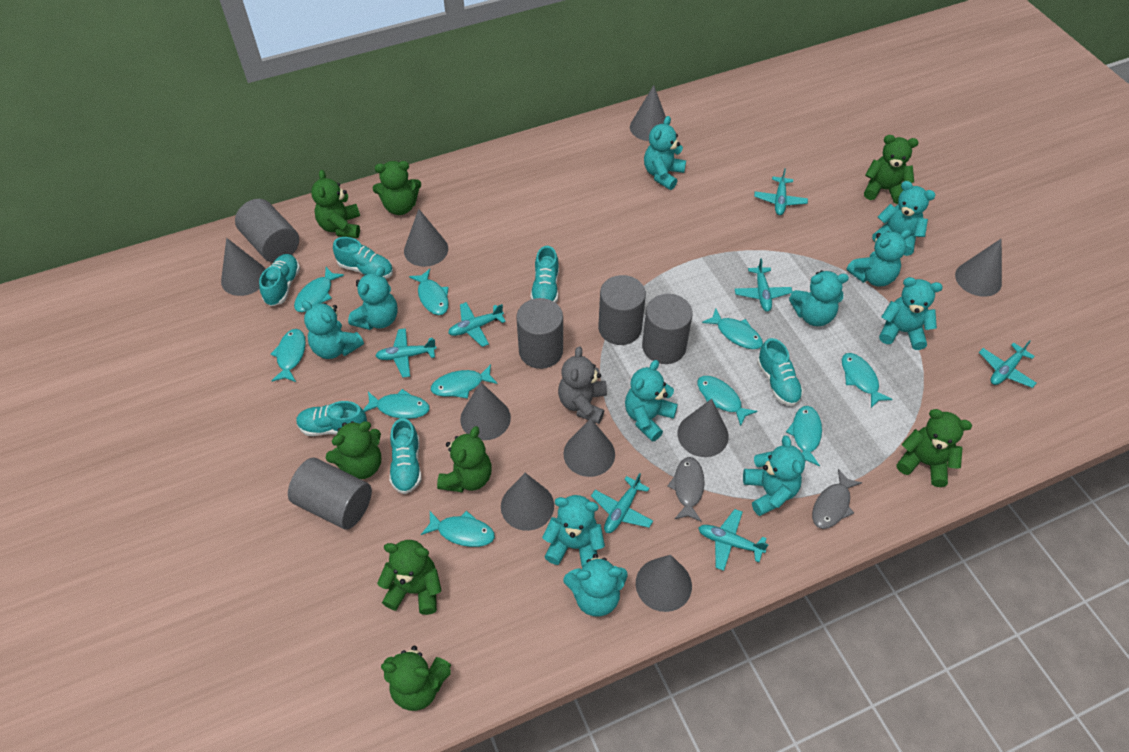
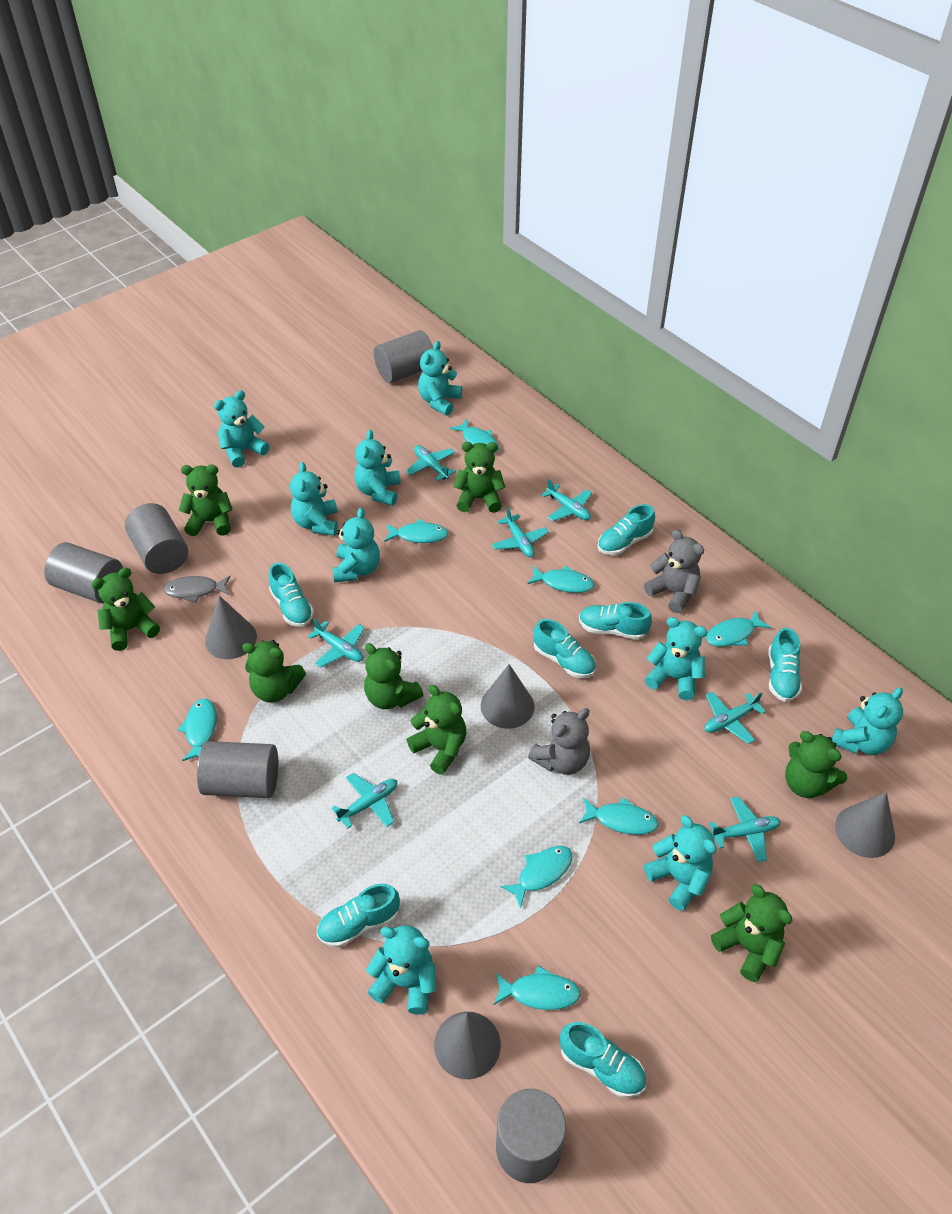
grey cone: [221,238,265,296] [404,209,448,267] [460,382,511,440] [501,473,554,531] [564,419,615,477] [630,85,666,141] [636,555,692,612] [678,399,729,457] [955,239,1002,297] = 9 -> [205,596,257,659] [434,1012,501,1079] [481,664,534,729] [835,792,895,858] = 4
grey fish: [667,457,704,522] [812,469,862,529] = 2 -> [163,576,231,603] = 1
grey teddy bear: [558,346,607,424] = 1 -> [528,708,590,775] [644,530,704,613] = 2
turquoise fish: [271,329,306,382] [294,267,344,312] [363,389,430,419] [409,269,449,315] [421,510,495,547] [431,364,498,399] [697,376,757,426] [702,308,763,349] [786,406,822,466] [842,353,893,408] = 10 -> [178,698,217,761] [385,519,449,543] [450,419,499,453] [494,966,581,1010] [500,846,572,908] [527,565,594,593] [579,798,658,835] [706,610,771,647] = 8
turquoise shoe: [259,254,300,306] [296,401,367,436] [333,237,393,279] [389,418,422,494] [530,246,559,303] [757,338,803,406] = 6 -> [268,563,314,627] [317,883,400,948] [534,619,596,678] [560,1022,646,1098] [579,602,652,640] [598,504,655,555] [769,628,802,702] = 7
turquoise teddy bear: [302,300,364,359] [348,266,398,330] [542,495,605,567] [563,554,628,617] [625,360,678,442] [644,116,686,190] [743,435,805,516] [789,270,849,326] [846,229,911,286] [872,181,936,256] [879,277,943,350] = 11 -> [214,390,270,468] [290,462,338,536] [332,508,380,582] [354,430,401,506] [366,925,436,1014] [418,341,462,415] [644,815,717,911] [645,617,708,700] [832,687,903,755] = 9

